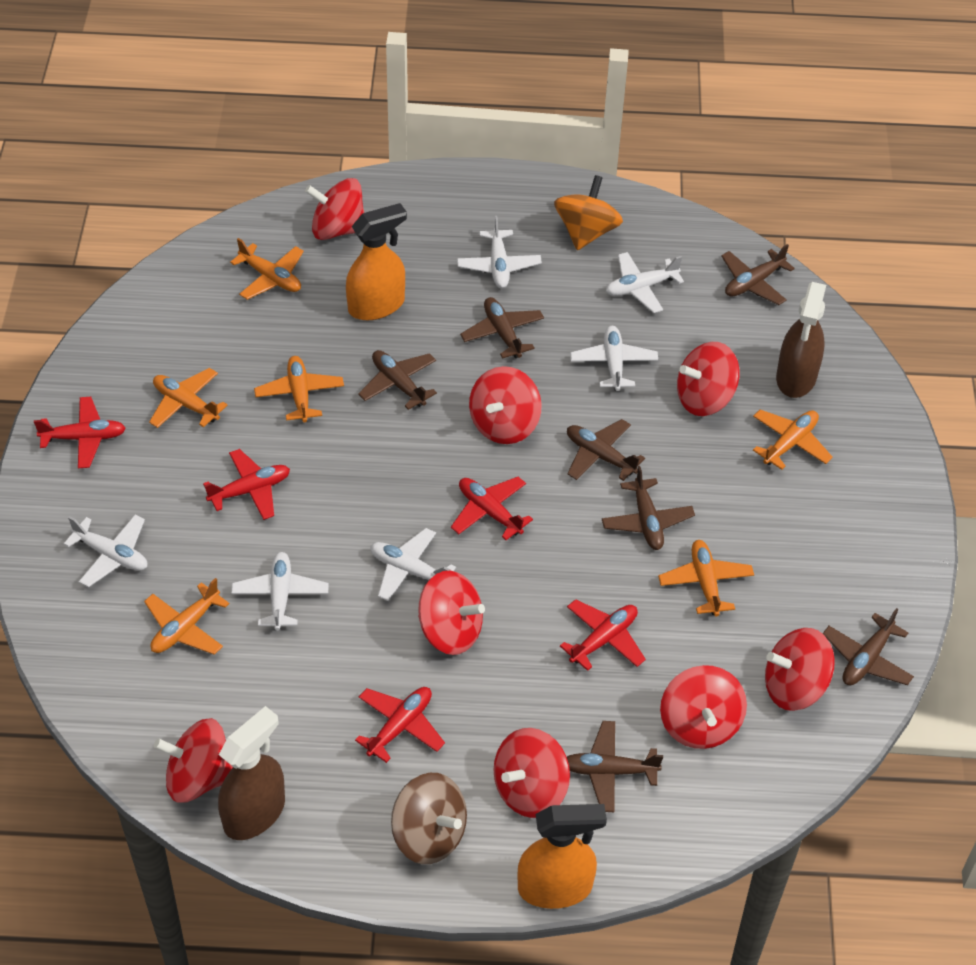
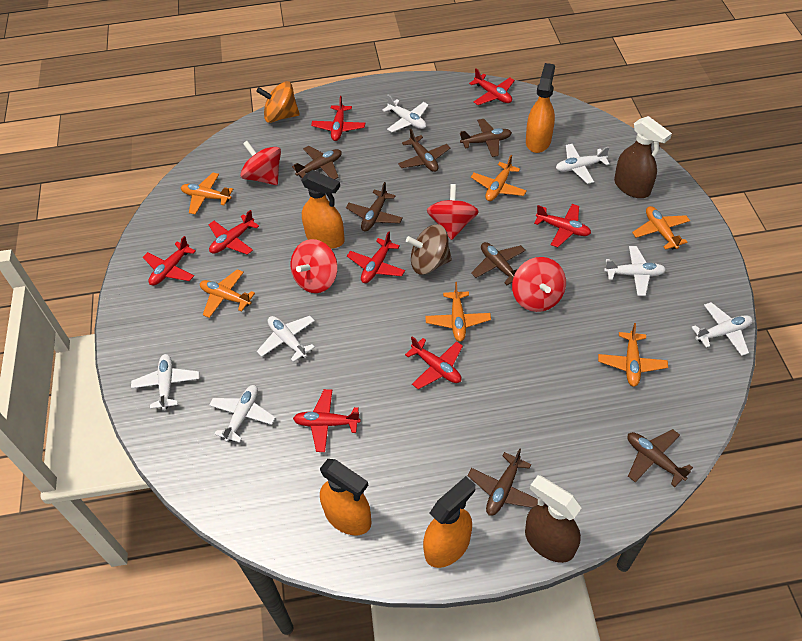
orange spray bottle: [346,203,407,320] [517,804,607,909] = 2 -> [301,170,345,249] [320,459,371,535] [423,476,475,568] [526,63,555,153] = 4
red plane: [34,397,126,468] [203,449,290,520] [355,687,445,763] [451,477,533,540] [560,599,646,671] = 5 -> [143,236,196,285] [208,210,259,255] [293,389,361,452] [311,96,365,141] [347,231,405,283] [405,336,463,389] [469,68,515,105] [534,204,591,248] = 8
red spinning top: [154,718,233,803] [305,178,364,240] [418,571,485,655] [469,366,542,444] [494,728,570,818] [660,665,747,749] [677,342,740,416] [765,628,835,711] = 8 -> [240,141,281,185] [291,239,338,293] [427,184,479,240] [512,257,566,312] = 4
white plane: [64,515,147,587] [231,552,329,630] [370,528,456,601] [457,216,542,288] [570,326,658,391] [606,252,684,313] = 6 -> [131,354,199,410] [209,385,276,443] [257,316,315,362] [382,95,428,132] [556,144,610,184] [604,246,666,296] [692,302,752,356] = 7

